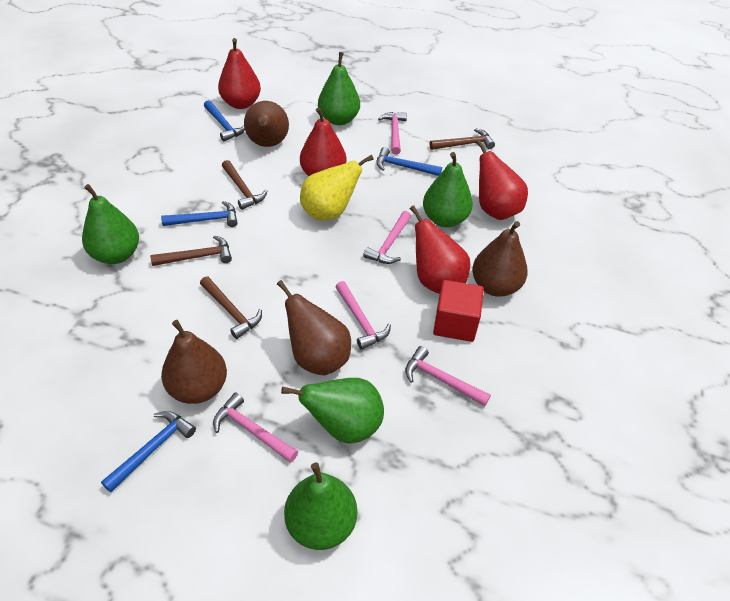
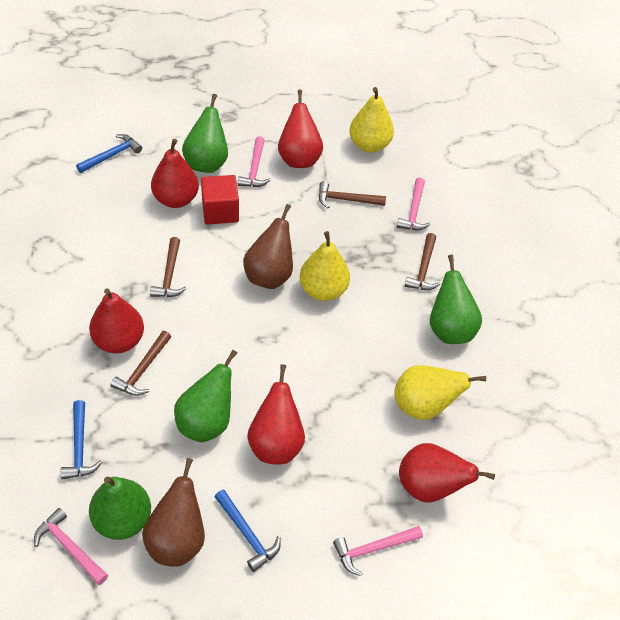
blue hammer: [101,411,196,492] [161,201,238,227] [204,100,245,142] [376,147,442,176] = 4 -> [60,400,102,480] [76,134,142,173] [215,490,281,572] = 3
brown pear: [161,320,227,404] [244,101,289,147] [277,280,351,375] [472,221,528,297] = 4 -> [142,458,205,567] [243,204,293,289] = 2
green pear: [82,184,139,264] [281,378,384,444] [284,463,357,550] [318,52,360,125] [423,152,473,227] = 5 -> [89,476,151,540] [174,350,237,442] [182,94,228,173] [430,255,482,344] = 4
pink hammer: [213,392,298,463] [336,281,391,350] [363,211,411,264] [378,112,407,155] [405,346,491,406] = 5 -> [34,508,108,585] [238,136,270,187] [333,526,423,576] [397,178,430,230] = 4
red pear: [218,38,261,109] [300,107,346,176] [410,205,470,294] [476,139,528,220] = 4 -> [89,288,144,353] [151,139,199,208] [247,364,305,465] [278,90,323,168] [399,443,495,502] = 5
yellow pear: [300,155,374,220] = 1 -> [300,231,350,301] [350,87,394,152] [394,365,486,420] = 3

